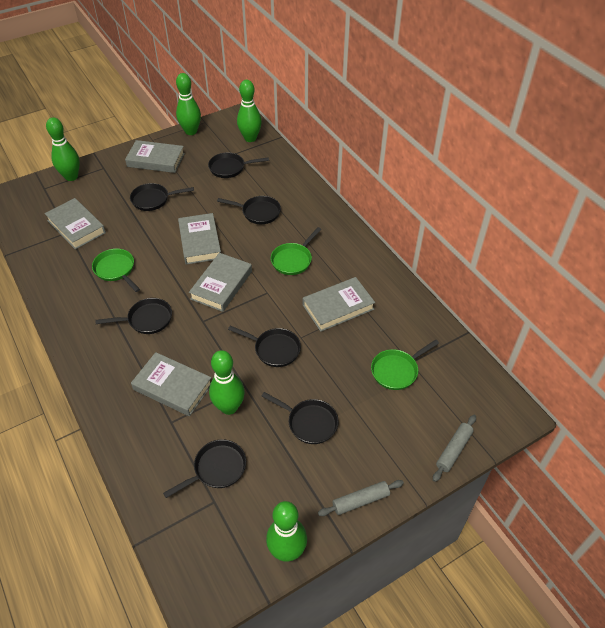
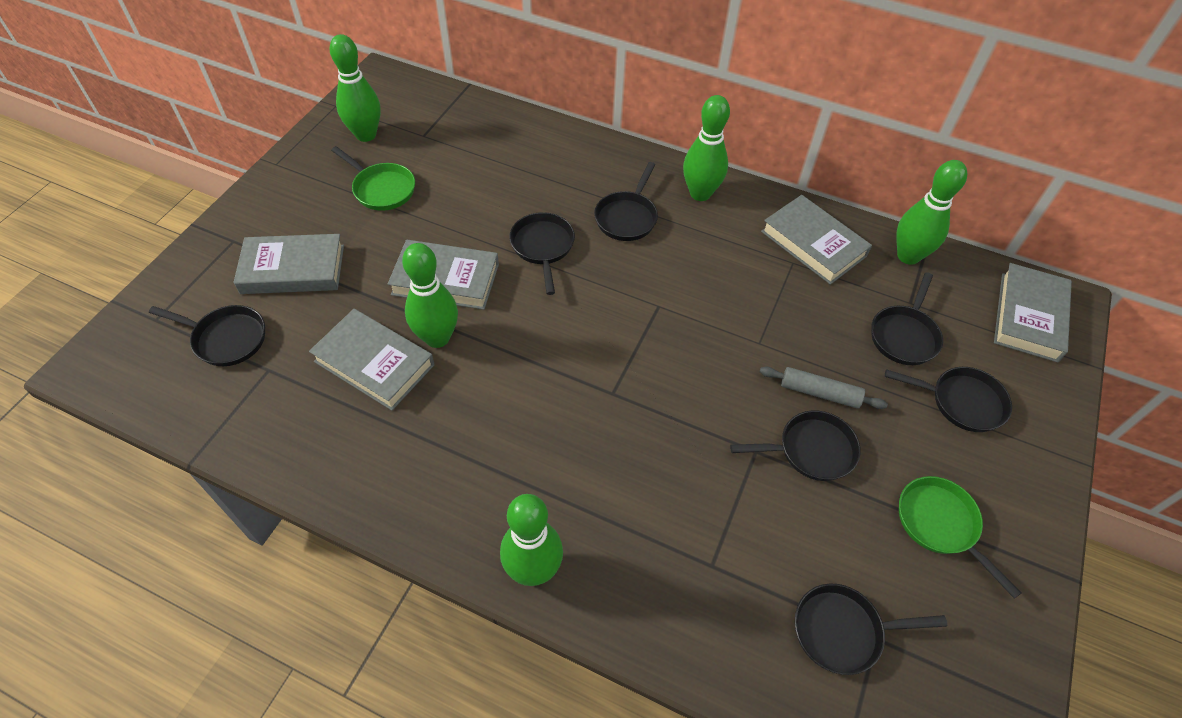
green pan: [92,249,140,292] [271,227,322,275] [371,340,439,390] = 3 -> [331,146,415,211] [899,476,1021,599] = 2
grey book: [44,198,106,249] [125,140,185,173] [131,352,211,416] [178,213,221,265] [189,253,252,312] [303,277,375,332] = 6 -> [234,234,344,294] [309,309,435,411] [388,240,499,310] [761,195,872,285] [994,263,1072,362] = 5
grey rolling pin: [318,480,404,516] [433,415,476,482] = 2 -> [760,367,888,409] = 1

